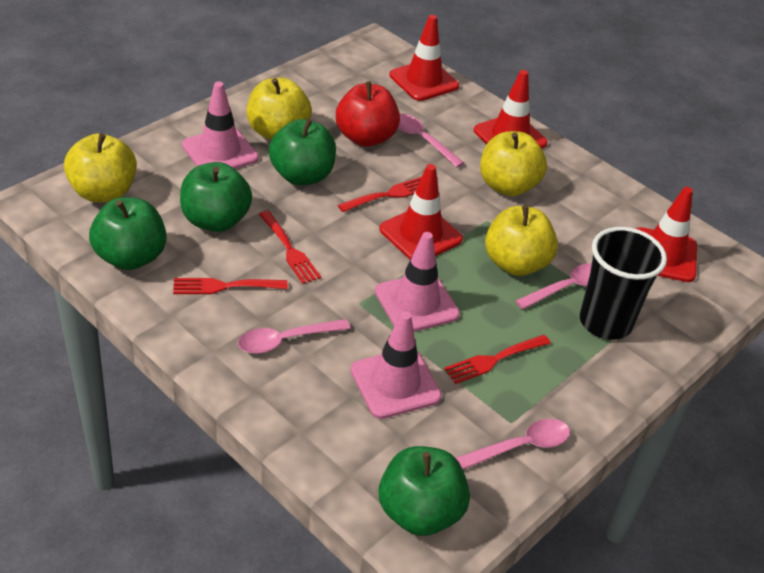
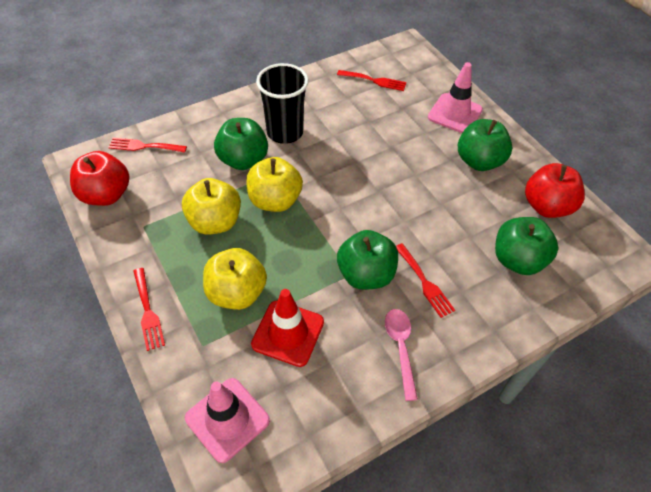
pink spoon: [238,319,350,354] [398,114,464,168] [456,419,570,469] [515,263,592,310] = 4 -> [385,309,418,401] = 1
pink traffic cone: [182,82,259,169] [351,311,442,419] [375,232,460,332] = 3 -> [185,378,270,463] [428,62,483,133] = 2
red apple: [336,81,400,147] = 1 -> [70,151,129,206] [525,163,585,218] = 2
red traffic cone: [379,164,463,259] [389,15,459,101] [474,70,548,149] [636,187,697,282] = 4 -> [251,289,324,367] = 1
yellow apple: [64,133,137,202] [247,78,312,140] [480,131,547,196] [485,206,558,276] = 4 -> [182,178,241,235] [203,248,267,310] [246,157,303,212] = 3

